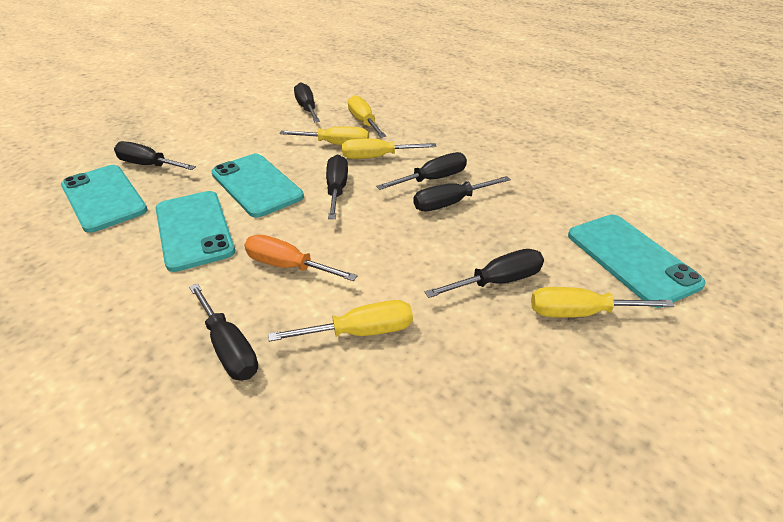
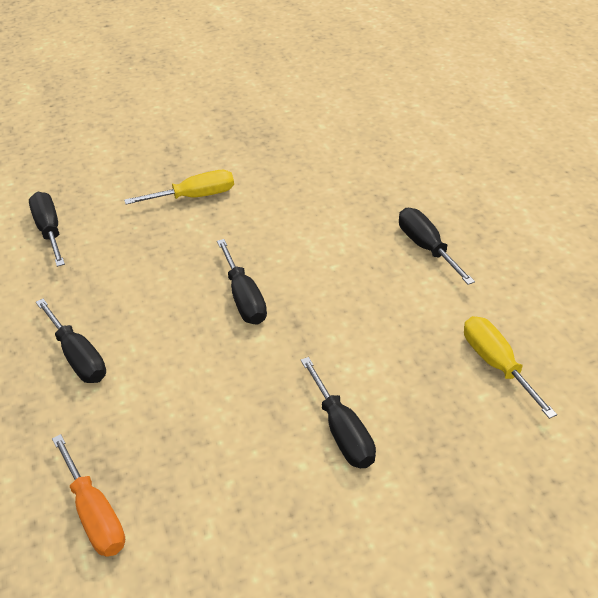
black screwdriver: [114,141,196,170] [189,283,258,380] [294,82,320,122] [326,154,348,219] [376,152,467,190] [413,176,511,211] [425,249,544,298] = 7 -> [29,192,65,267] [36,299,106,383] [217,239,267,325] [301,357,376,468] [399,208,475,285] = 5
turquoise phone: [61,165,148,233] [155,191,235,272] [211,154,304,218] [568,215,706,308] = 4 -> none = 0
yellow screwdriver: [268,300,413,342] [279,126,369,145] [342,139,437,159] [348,95,386,138] [531,287,675,317] = 5 -> [124,170,234,205] [464,316,557,419] = 2

